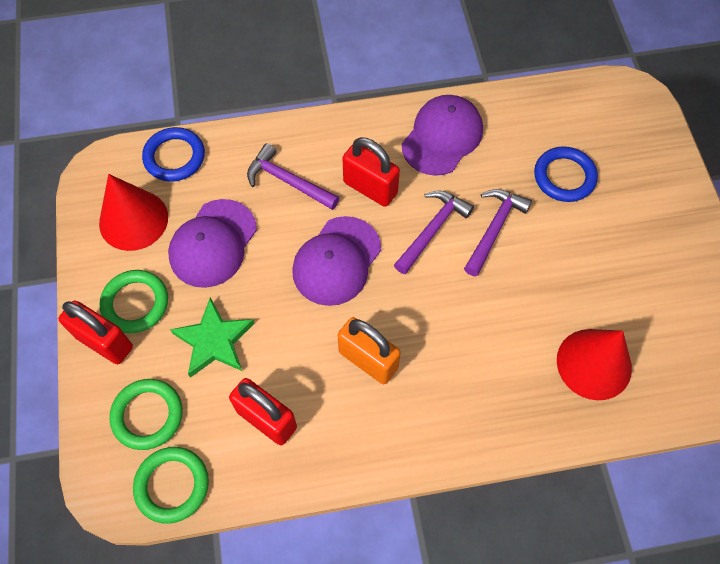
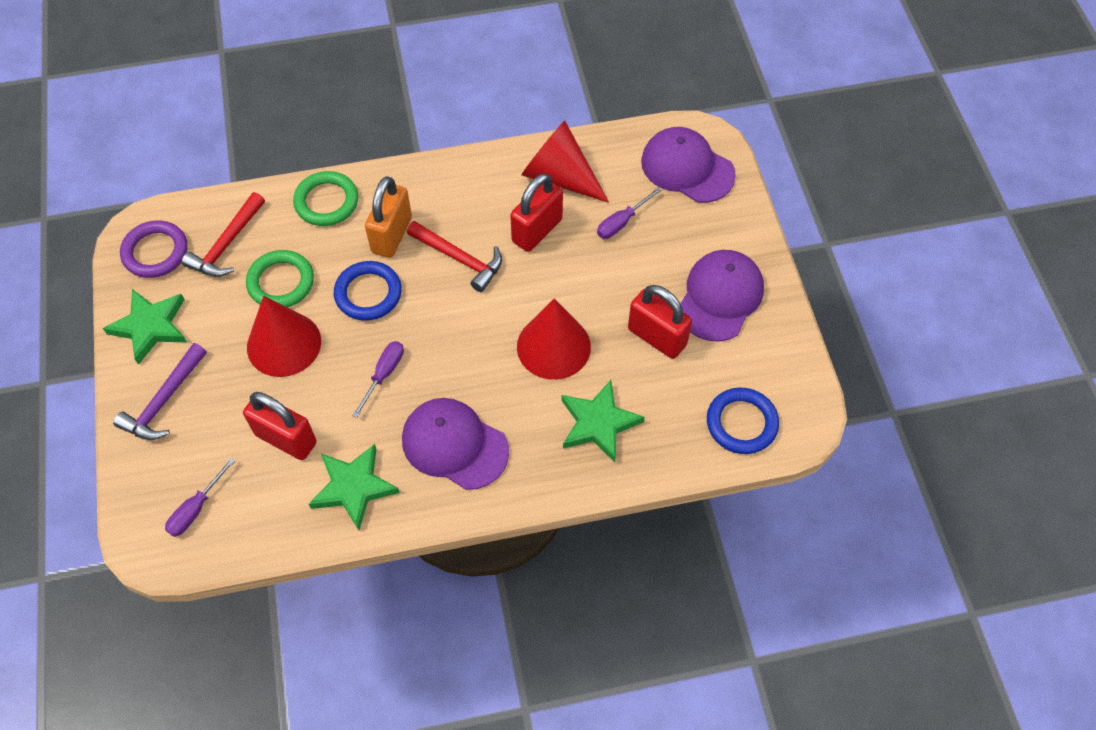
green ring: [99,270,168,333] [109,379,183,450] [133,447,209,524] = 3 -> [246,250,314,307] [293,171,358,226] = 2
green star: [170,297,255,378] = 1 -> [103,289,187,365] [309,444,400,530] [561,380,645,462] = 3
purple hammer: [247,143,339,210] [394,190,474,274] [464,189,532,276] = 3 -> [113,343,207,440] = 1
purple ring: none = 0 -> [120,220,188,278] = 1
purple screwdriver: none = 0 -> [165,457,236,537] [352,341,404,418] [597,188,661,239] = 3
red cone: [99,174,168,251] [557,329,632,400] = 2 -> [247,296,321,377] [517,298,591,380] [521,120,609,203] = 3
red hammer: none = 0 -> [182,192,265,277] [407,221,502,292] = 2

